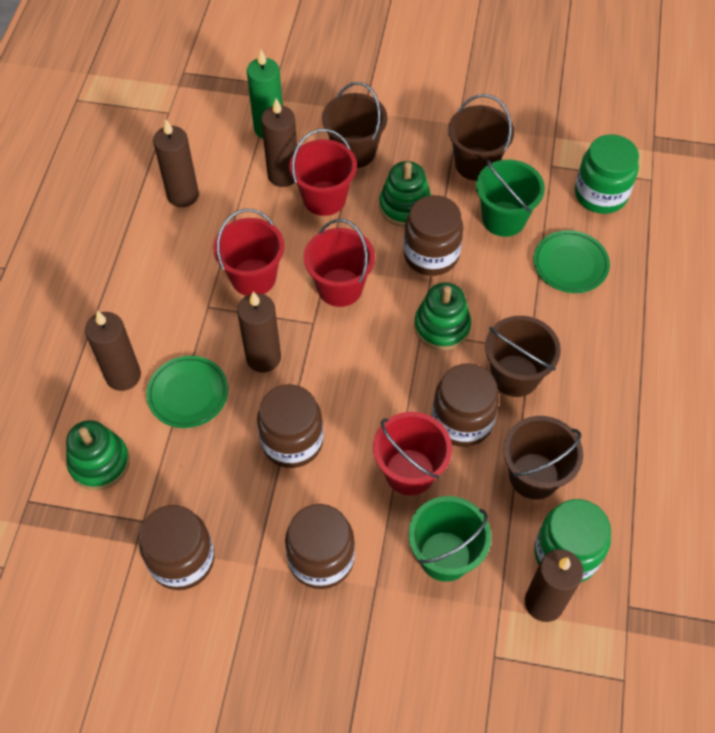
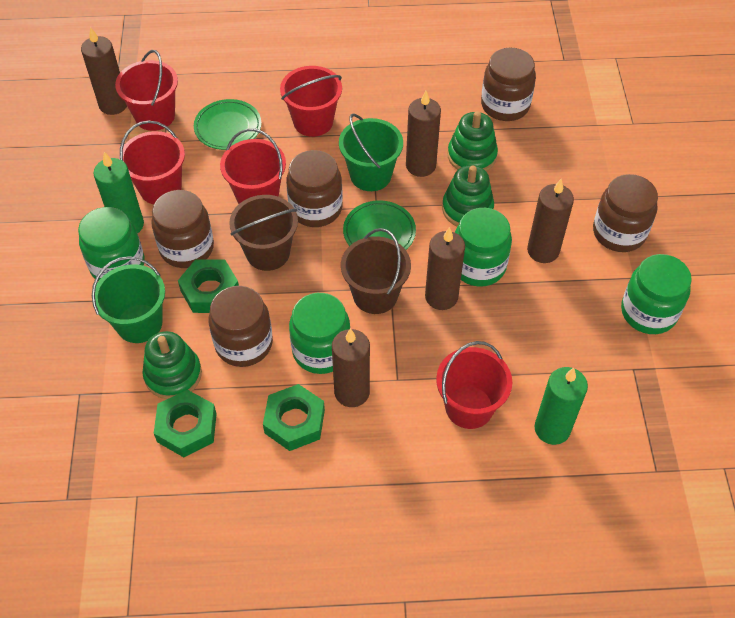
brown bucket: [322,82,387,168] [448,94,515,181] [485,316,561,397] [503,416,583,500] = 4 -> [229,195,298,271] [341,228,411,314] = 2
green candle: [247,50,283,139] = 1 -> [93,152,144,234] [535,367,588,445] = 2
green jar: [534,499,611,582] [575,134,639,214] = 2 -> [78,207,145,281] [289,293,350,374] [455,208,512,287] [621,254,692,334] = 4
green nut: none = 0 -> [154,390,217,457] [178,259,239,313] [263,384,325,451] = 3
red bucket: [213,209,284,296] [289,129,357,216] [304,219,375,307] [373,412,452,495] = 4 -> [115,50,178,131] [119,121,185,204] [220,128,286,204] [280,66,342,137] [436,341,512,429] = 5

